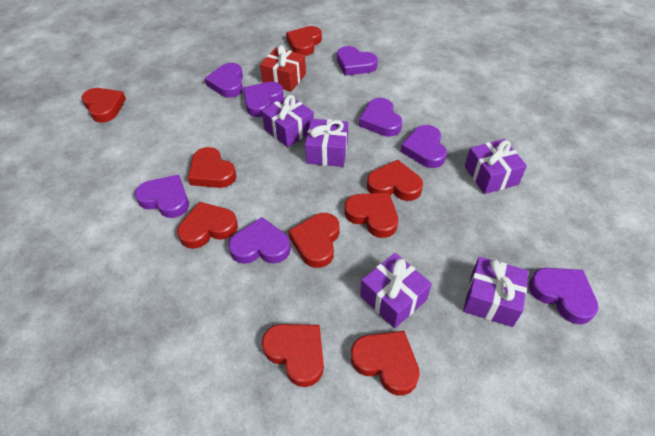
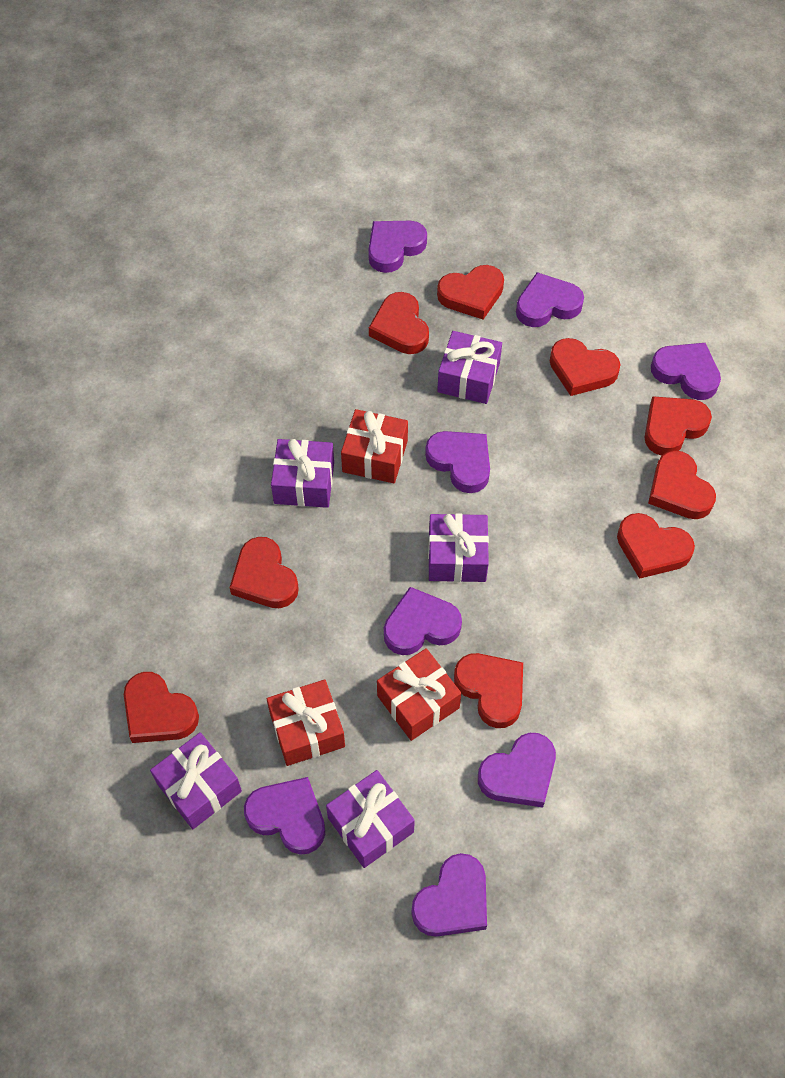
red gift: [260,45,306,92] = 1 -> [267,679,345,766] [341,409,408,483] [377,648,461,741] = 3

